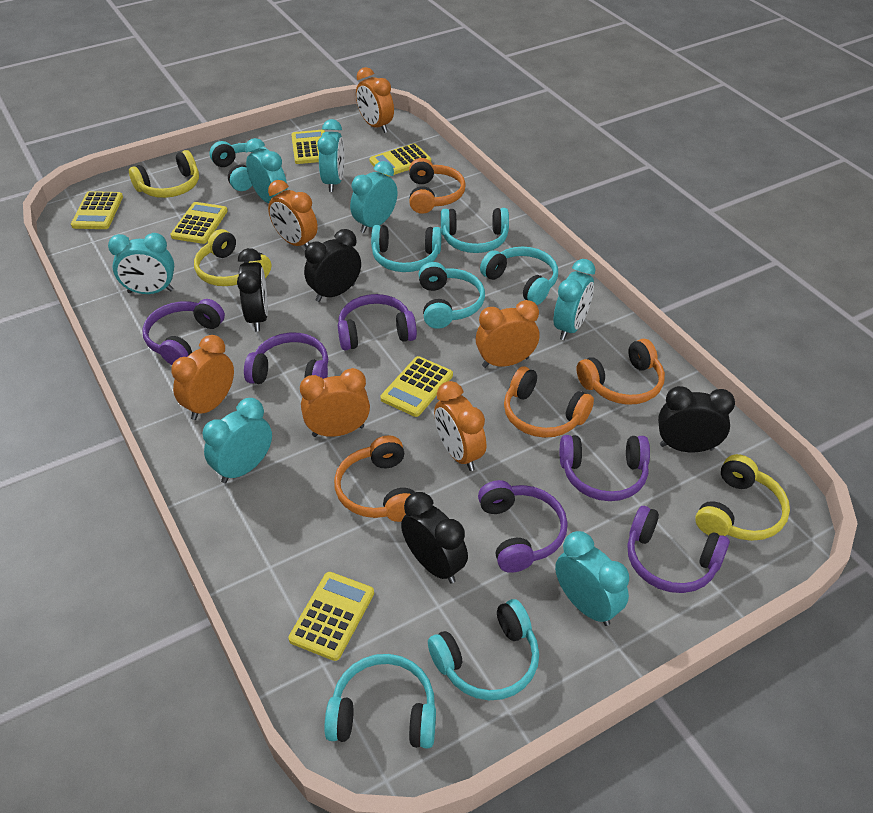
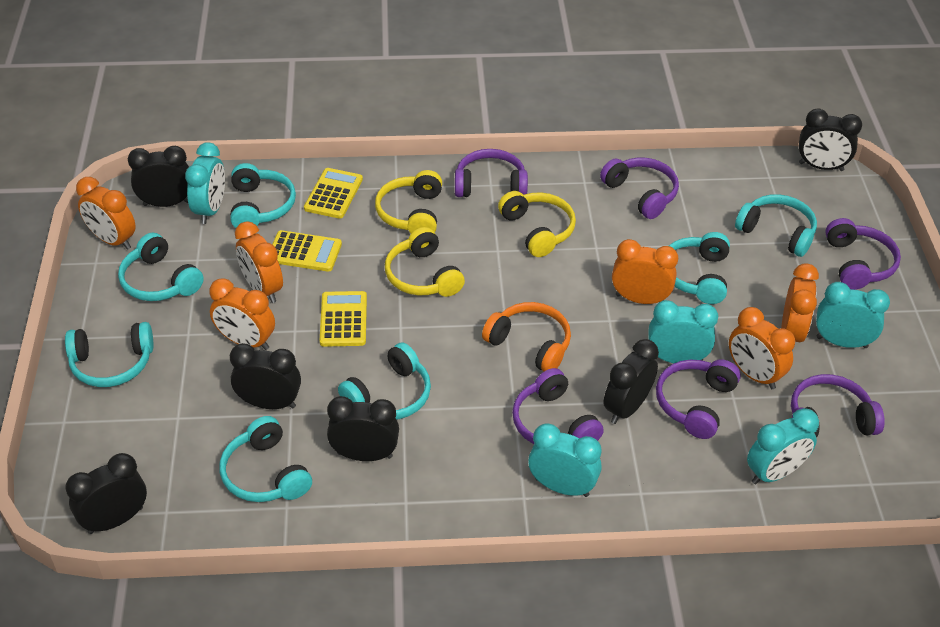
black clock: [237,248,268,331] [304,229,361,302] [401,492,468,583] [658,386,735,452] = 4 -> [65,453,147,534] [128,146,189,207] [230,343,301,409] [327,396,399,461] [603,339,659,424] [798,109,862,171] = 6
orange headphones: [334,435,414,522] [409,158,466,214] [504,367,594,438] [576,339,665,405] = 4 -> [482,302,571,372] = 1
turquoise clock: [108,233,174,294] [203,398,272,483] [245,138,287,203] [317,119,344,192] [350,161,397,233] [554,259,595,340] [555,531,629,626] = 7 -> [185,142,225,224] [528,423,602,497] [648,300,718,363] [747,408,819,485] [816,282,890,348] = 5
yellow calculator: [71,191,123,229] [170,202,228,244] [288,572,374,661] [291,130,325,164] [369,143,431,177] [381,356,453,417] = 6 -> [272,230,342,272] [304,168,363,219] [320,291,367,347] = 3

